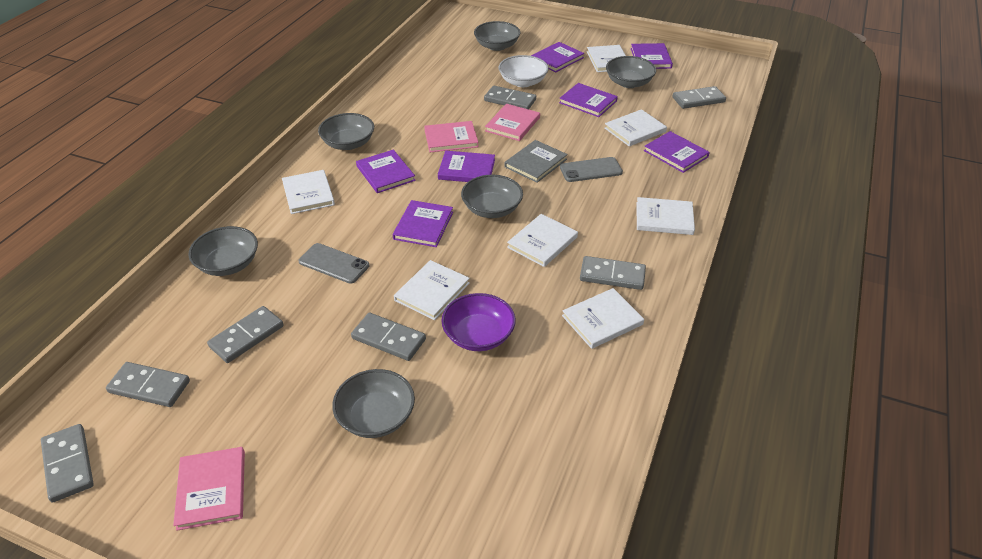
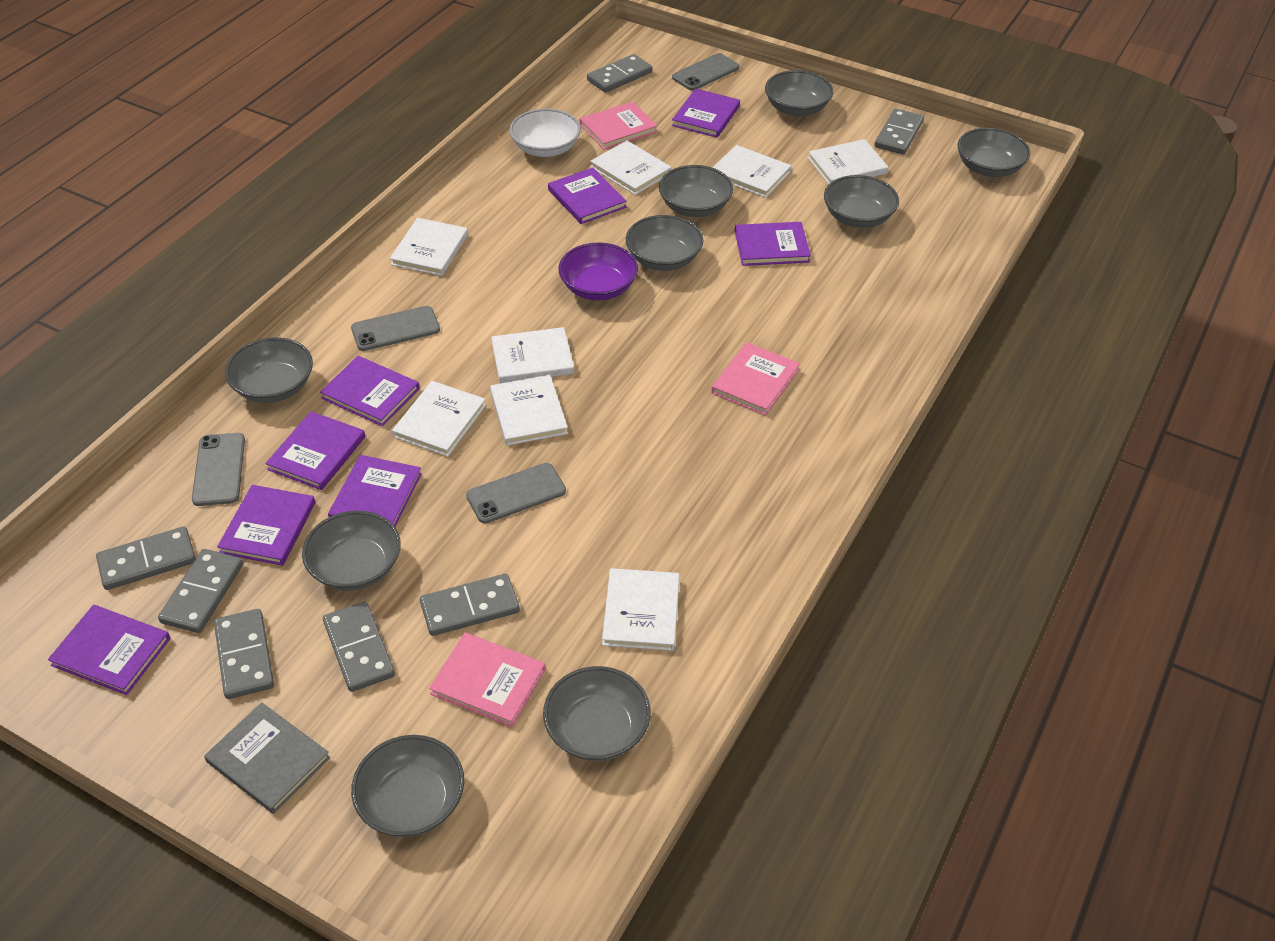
grey bowl: [188,226,258,276] [318,113,374,150] [332,369,415,438] [461,175,523,218] [474,21,520,51] [606,56,656,88] = 6 -> [225,337,313,403] [302,511,401,591] [351,735,464,837] [543,666,651,761] [626,215,703,271] [659,165,733,217] [765,70,833,116] [824,175,899,228] [957,128,1030,177] = 9
grey phone: [299,243,369,284] [560,157,623,182] = 2 -> [192,433,245,506] [351,306,440,351] [466,463,566,524] [672,53,739,91] = 4
purple book: [356,150,416,193] [393,200,453,247] [438,151,495,182] [531,42,584,73] [559,83,618,117] [631,43,673,69] [644,131,710,173] = 7 -> [48,605,171,695] [217,485,315,566] [266,411,365,490] [320,356,420,426] [328,455,422,527] [548,167,626,224] [672,89,740,138] [735,222,811,266] = 8
white book: [282,170,335,214] [394,260,470,320] [507,214,578,267] [562,288,644,349] [587,45,626,72] [605,109,667,146] [637,197,695,235] = 7 -> [390,218,468,276] [392,381,486,456] [490,375,568,446] [491,327,574,383] [590,140,672,195] [602,568,680,651] [713,145,791,198] [808,139,888,184] = 8

